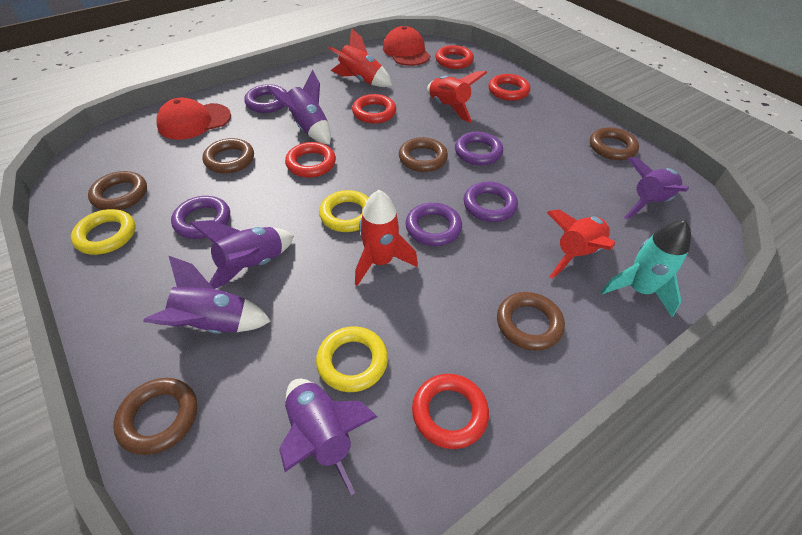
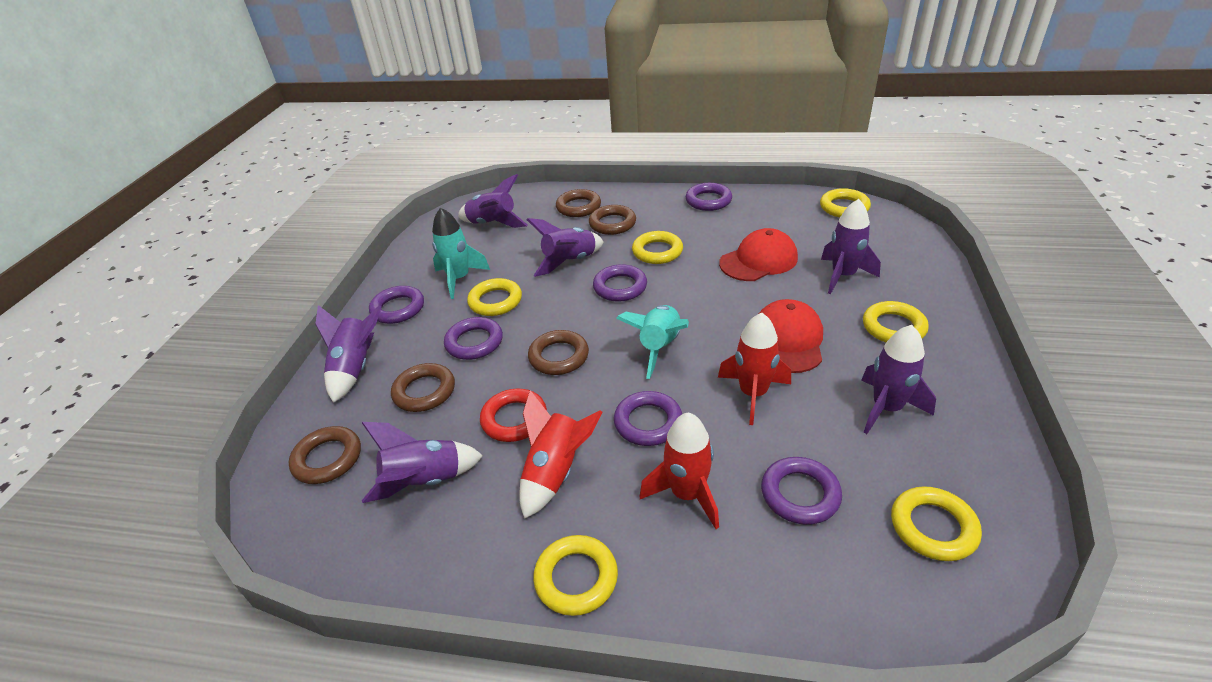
brown ring: [88,171,147,210] [113,378,197,455] [203,138,254,173] [399,137,448,172] [497,292,565,351] [590,127,639,160] = 6 -> [288,426,361,484] [391,363,455,412] [528,330,589,375] [556,189,601,217] [589,205,636,235] = 5
purple ring: [171,196,230,239] [244,84,287,113] [405,202,462,246] [455,132,503,165] [463,182,518,222] = 5 -> [369,286,424,324] [444,317,503,360] [593,264,647,302] [614,391,682,446] [685,183,732,211] [761,457,842,525] = 6
purple rocket: [143,256,271,334] [190,220,294,289] [267,70,331,145] [279,379,378,495] [624,157,689,220] = 5 -> [315,305,382,403] [362,422,483,503] [458,174,528,228] [527,218,604,277] [821,199,881,294] [861,325,936,434] = 6
red ring: [285,142,336,178] [352,94,396,124] [412,374,489,449] [435,45,474,69] [488,74,530,101] = 5 -> [480,389,547,442] = 1
red rocket: [328,28,392,87] [355,190,418,286] [427,71,487,123] [547,209,615,278] = 4 -> [519,390,603,519] [640,413,719,529] [718,313,791,425] = 3
turquoise rocket: [601,220,691,317] = 1 -> [432,207,490,299] [616,305,689,379] = 2
yellow ring: [71,209,136,255] [316,326,388,392] [319,190,369,232] = 3 -> [467,278,522,316] [533,535,618,616] [632,231,683,264] [820,188,871,217] [863,301,929,342] [891,486,982,561] = 6

